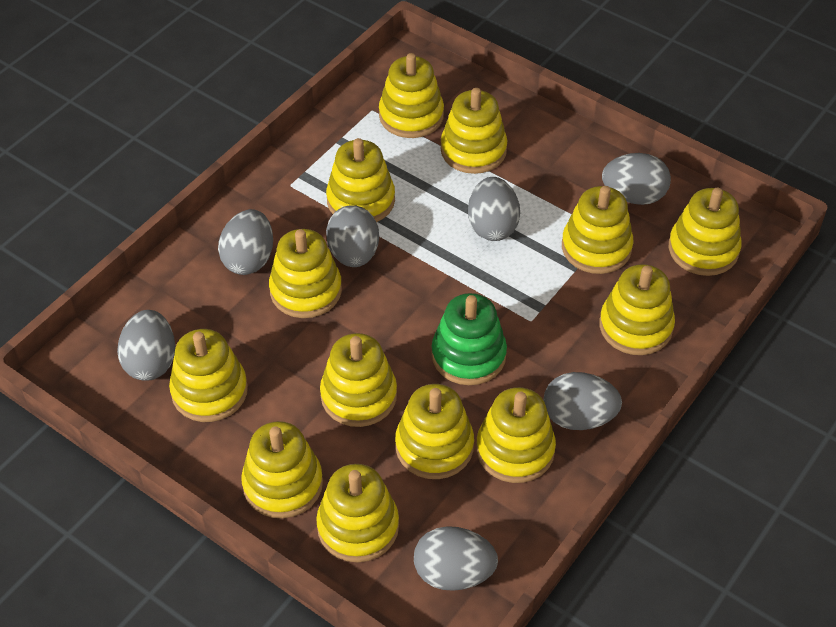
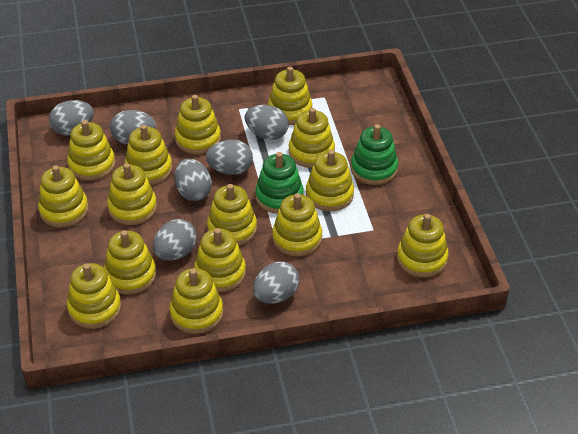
green stacking toy: [431,293,507,385] = 1 -> [255,152,304,214] [351,124,398,185] = 2
yellow stacking toy: [169,329,248,422] [241,421,323,518] [269,229,342,318] [316,464,399,563] [320,333,397,427] [326,138,395,222] [379,53,444,138] [395,384,474,479] [441,88,507,174] [476,387,556,483] [562,186,634,274] [600,264,675,355] [669,187,742,276] = 13 -> [38,165,88,228] [67,120,115,181] [67,263,121,329] [104,230,156,295] [107,163,157,225] [125,125,172,185] [170,268,223,334] [175,95,221,154] [194,228,246,292] [207,184,257,246] [268,67,312,125] [272,193,322,256] [289,108,335,168] [306,150,354,211] [397,214,449,277] = 15

